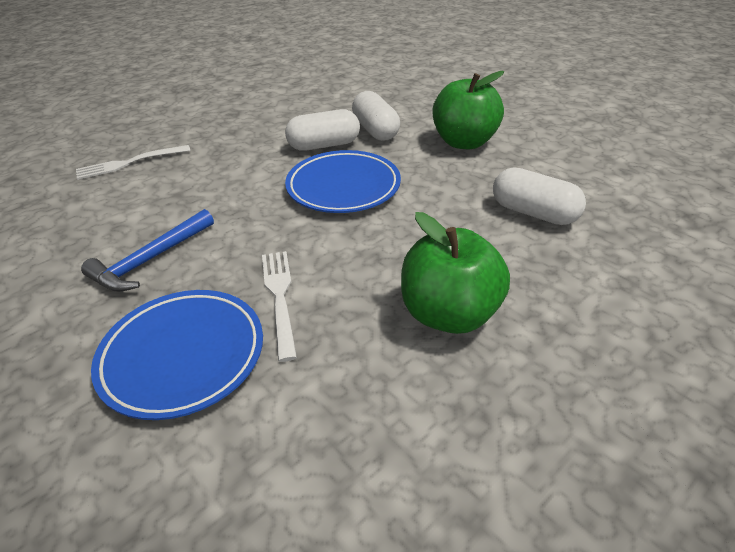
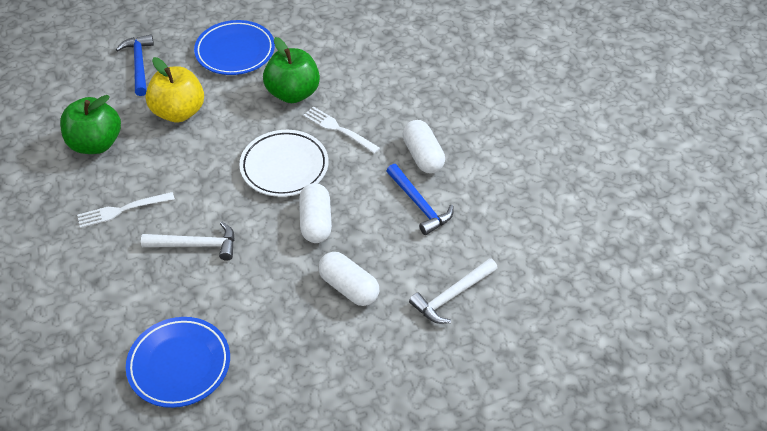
blue hammer: [81,209,214,292] = 1 -> [116,34,154,96] [387,164,453,235] = 2
white hammer: none = 0 -> [141,222,235,261] [409,258,498,324] = 2
white plate: none = 0 -> [239,130,328,197] = 1
yellow apple: none = 0 -> [145,57,204,122] = 1

